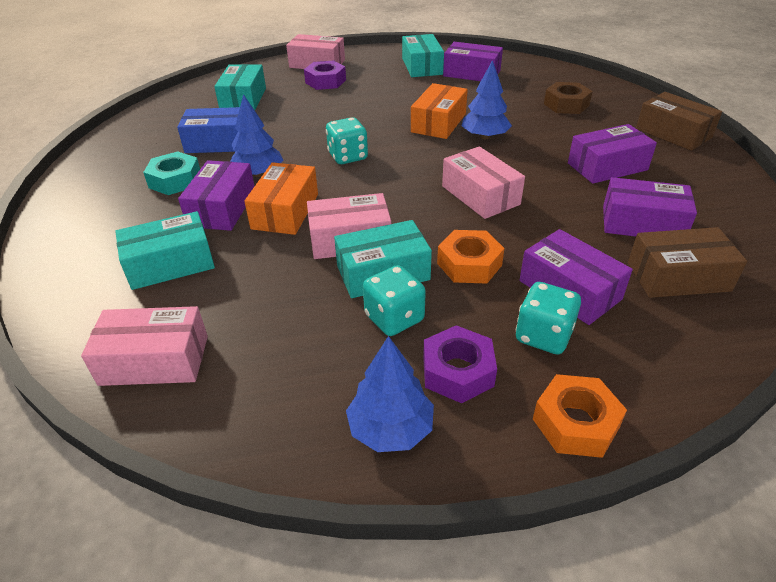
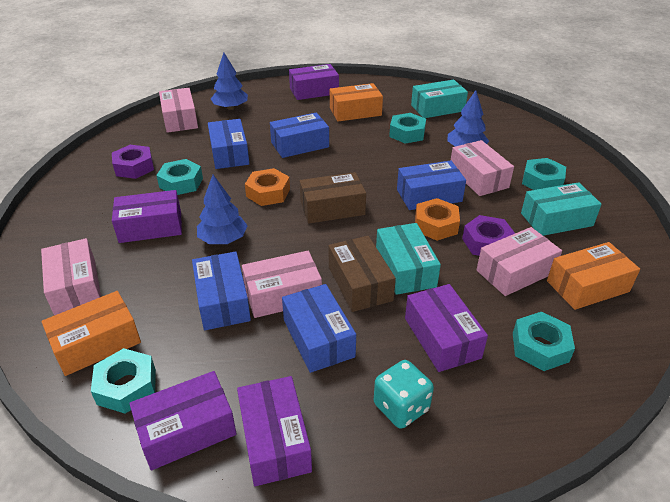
blue box: [177,107,240,153] = 1 -> [192,252,251,330] [208,119,249,169] [270,113,329,158] [282,284,356,373] [397,161,466,210] = 5
brown nut: [544,82,593,114] = 1 -> none = 0
orange box: [244,162,318,235] [411,83,468,139] = 2 -> [41,291,141,376] [330,83,383,121] [547,242,640,310] = 3
pink box: [81,306,208,386] [286,34,345,69] [307,193,391,259] [442,146,525,219] = 4 -> [41,238,101,316] [159,88,198,133] [242,251,322,318] [451,140,514,196] [477,227,562,296] = 5
turquoise box: [115,211,215,290] [214,64,266,110] [334,220,432,298] [402,34,444,77] = 4 -> [376,223,441,295] [411,80,468,118] [521,182,602,236] = 3
turquoise dice: [326,117,368,164] [363,265,426,336] [516,282,581,354] = 3 -> [374,360,434,429] = 1
turquoise nut: [143,151,200,195] = 1 -> [91,348,156,414] [156,159,203,195] [389,113,426,144] [513,312,575,371] [522,158,566,190] = 5

